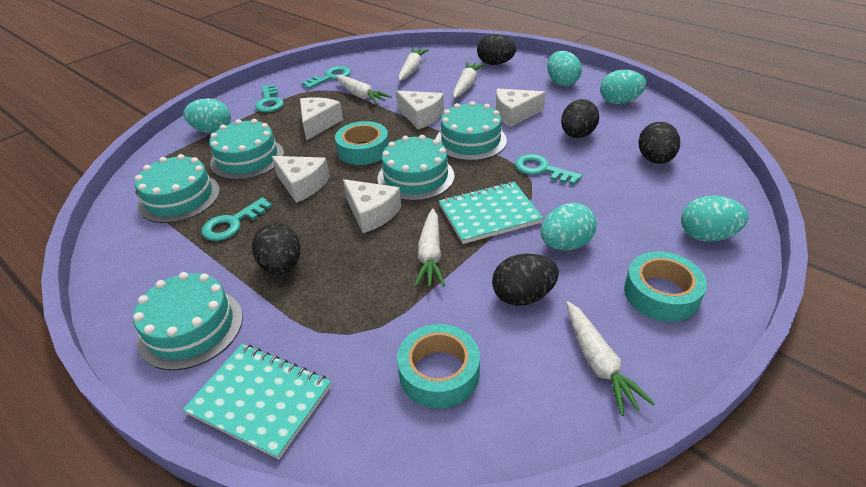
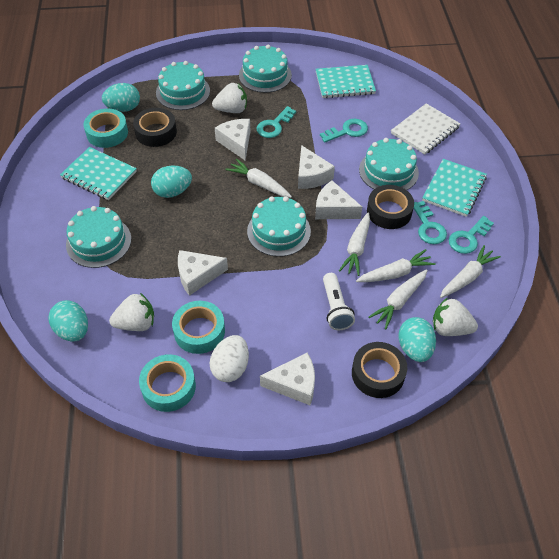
black egg: [252,223,300,275] [477,34,516,65] [492,254,559,306] [561,99,599,138] [638,122,680,164] = 5 -> none = 0
black tape: none = 0 -> [133,108,177,147] [352,342,407,398] [367,185,414,229] = 3
turquoise egg: [183,98,231,133] [541,203,597,250] [547,51,582,86] [600,70,646,105] [681,196,749,242] = 5 -> [48,300,88,341] [102,83,140,112] [151,166,192,198] [398,317,436,362] = 4
turquoise notebook: [183,344,331,460] [439,182,543,244] = 2 -> [60,147,137,200] [316,65,376,98] [422,159,487,217] = 3
white egg: none = 0 -> [210,335,249,382] = 1
white flashlight: none = 0 -> [323,273,355,330] = 1
white notebook: none = 0 -> [391,103,460,154] = 1
white strawberry: none = 0 -> [109,293,154,331] [212,83,247,113] [433,298,478,336] = 3

